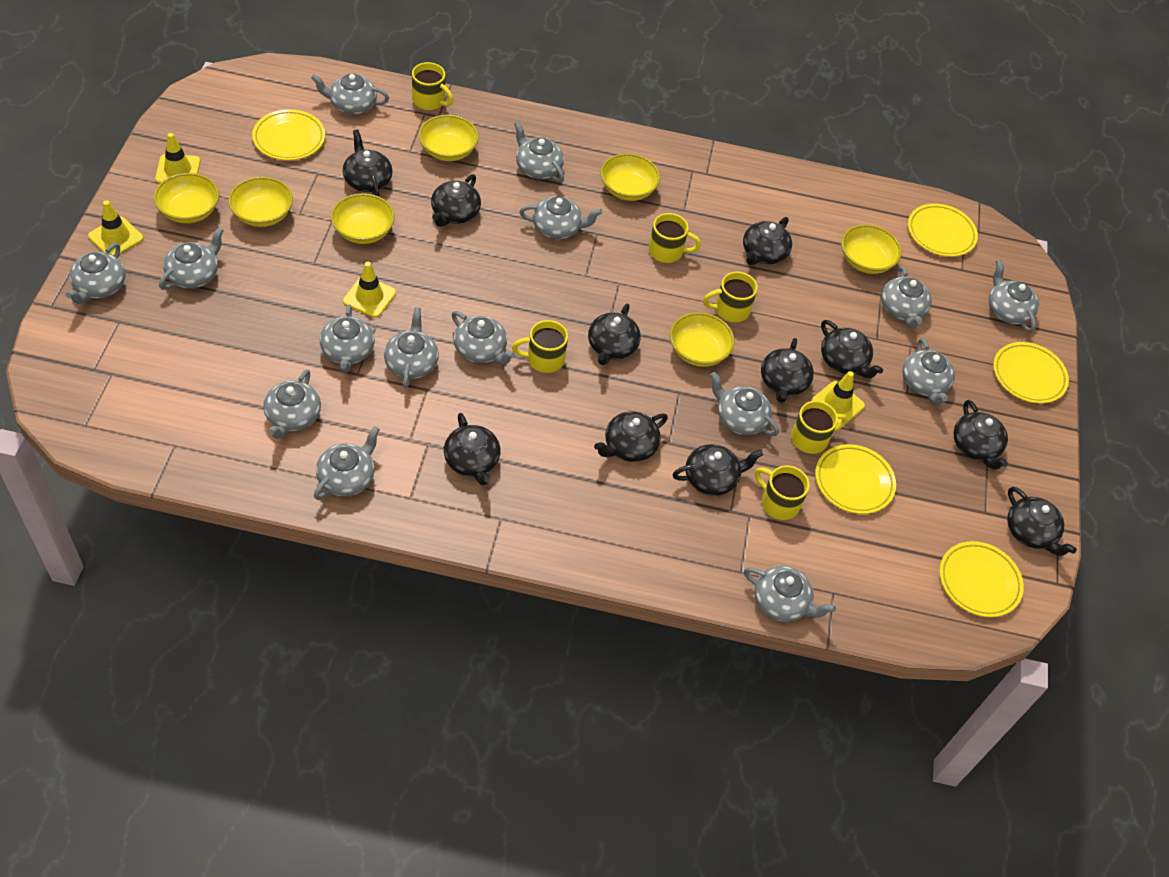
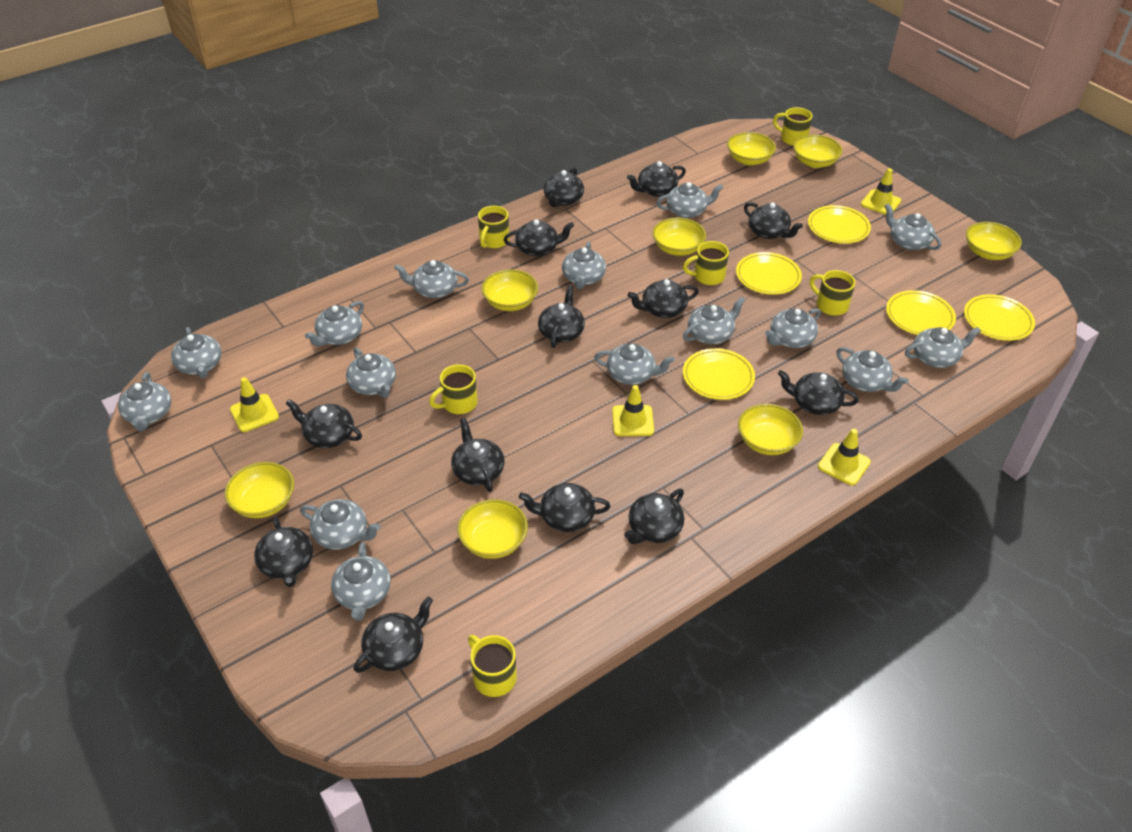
black teapot: [343,129,393,196] [431,174,481,227] [444,413,501,485] [588,303,641,365] [594,411,668,462] [672,444,763,496] [743,217,792,265] [761,338,814,403] [821,320,883,378] [953,400,1008,470] [1007,487,1077,556] = 11 -> [254,516,313,587] [286,399,362,448] [354,597,433,673] [451,418,504,492] [504,219,574,256] [519,483,610,532] [538,285,585,348] [543,168,584,207] [624,489,684,544] [627,161,686,197] [628,279,699,318] [744,202,803,239] [778,370,859,415] = 13
yellow bowl: [154,173,219,223] [228,177,293,227] [331,193,395,244] [419,115,479,161] [601,153,660,201] [670,312,735,367] [841,224,902,274] = 7 -> [225,462,294,518] [457,499,528,559] [482,269,538,311] [653,218,706,256] [727,132,776,165] [738,404,803,455] [793,135,842,168] [966,222,1022,260] = 8

